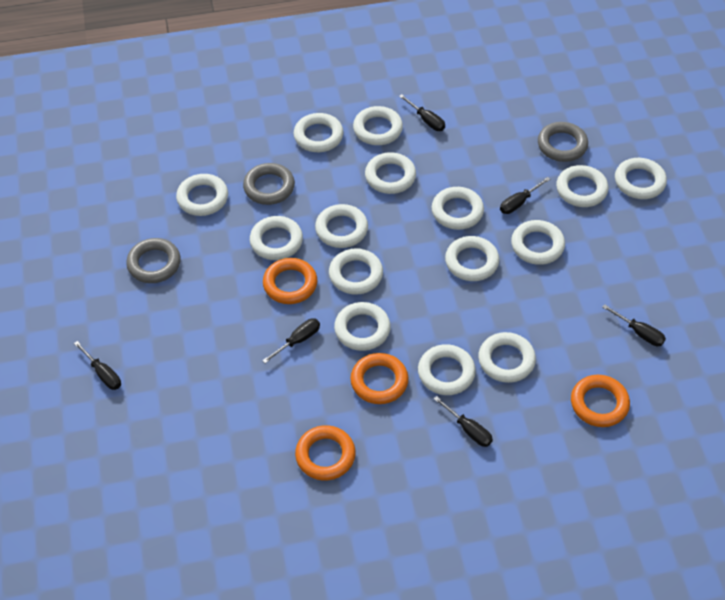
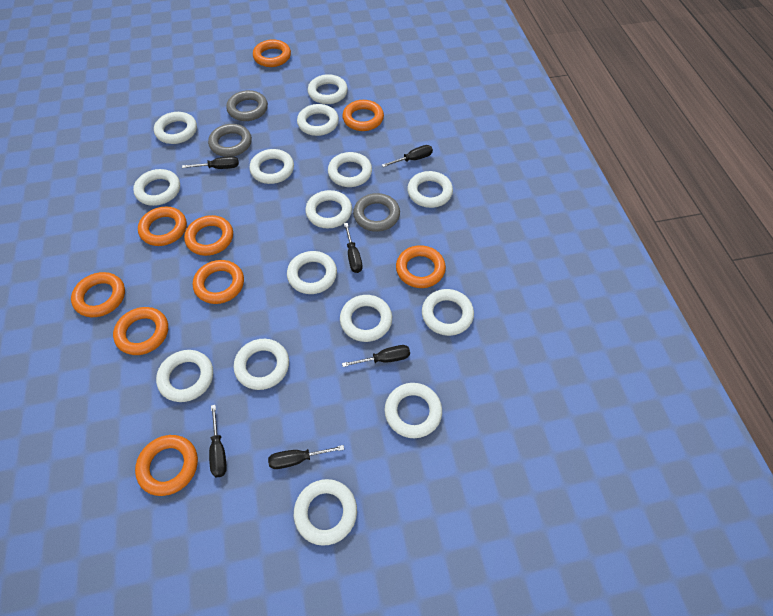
orange ring: [263,258,317,304] [295,425,355,481] [350,353,409,404] [571,375,630,427] = 4 -> [71,272,125,317] [113,307,168,355] [135,435,198,496] [138,206,187,246] [184,215,233,256] [193,260,244,304] [253,39,291,67] [342,100,384,131] [396,245,446,288] = 9

